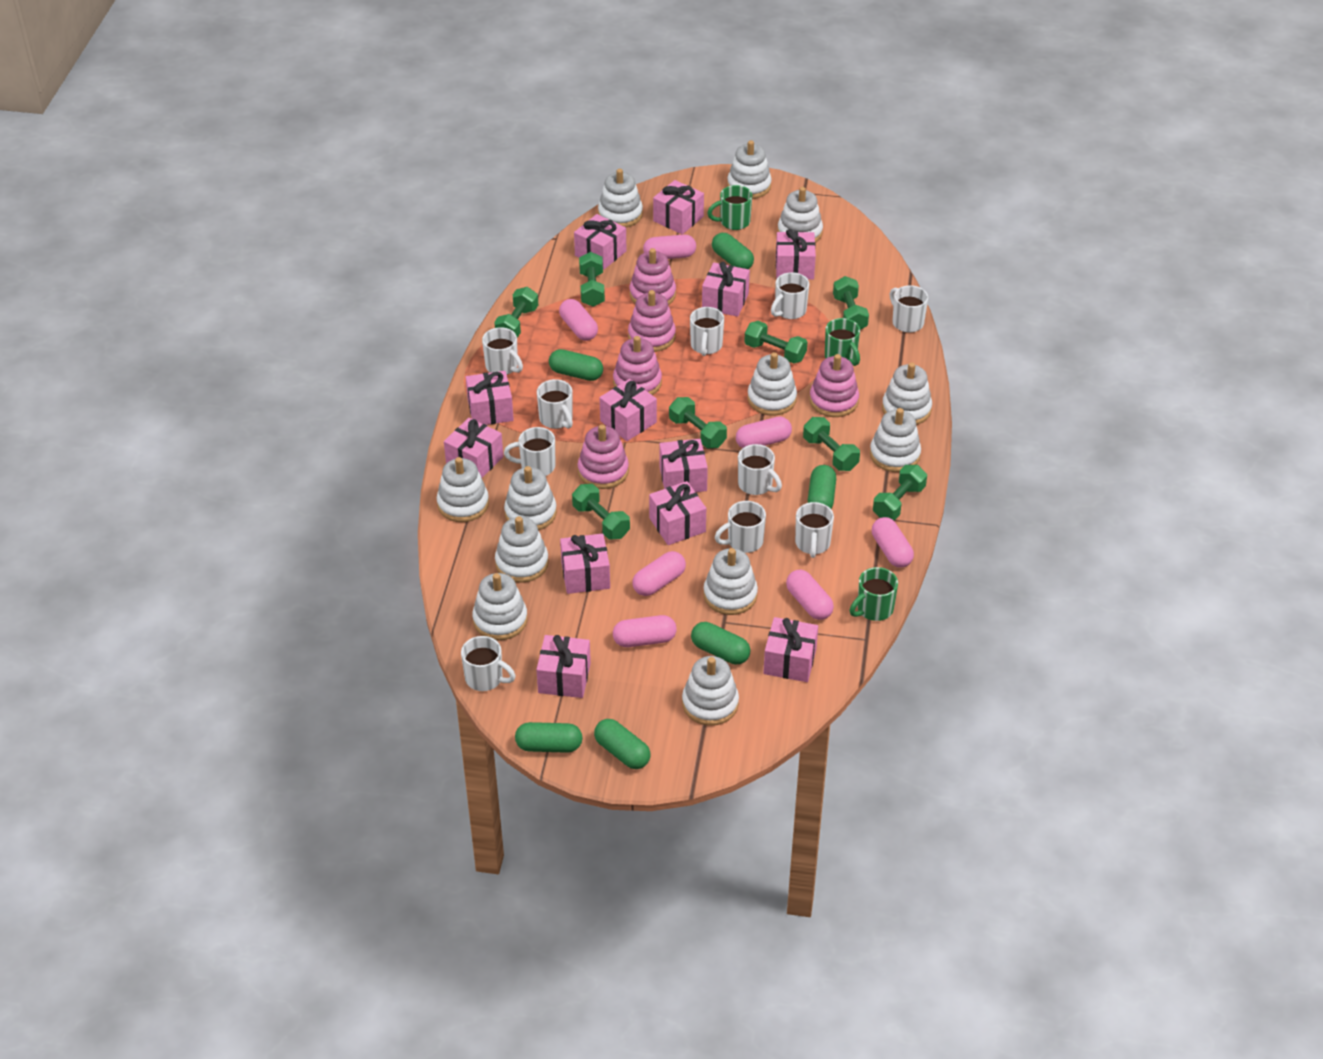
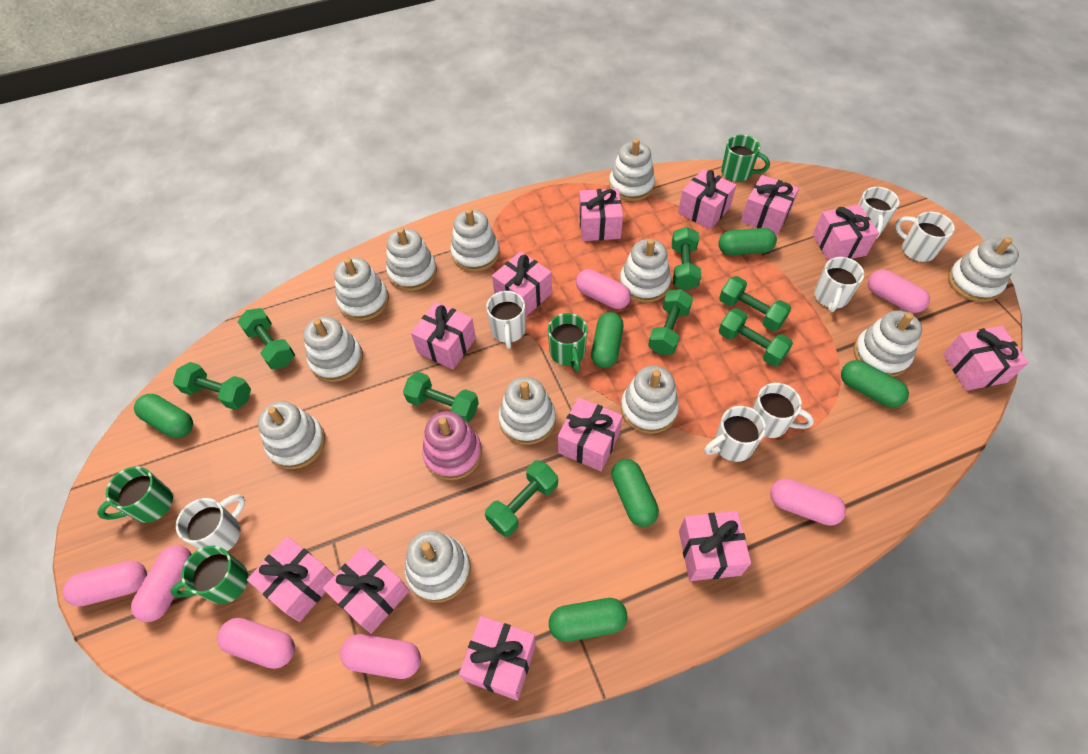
green mug: [707,185,752,230] [825,318,860,366] [850,567,898,621] = 3 -> [97,466,173,523] [171,546,248,604] [548,313,588,372] [721,135,770,182] = 4
pink stacking toy: [578,424,629,489] [613,336,662,395] [628,290,676,352] [629,248,676,305] [810,354,859,417] = 5 -> [422,411,482,480] = 1
white mug: [461,636,516,691] [482,327,523,375] [504,427,555,476] [537,379,573,429] [690,307,724,356] [715,501,766,553] [738,444,782,495] [771,272,809,319] [795,502,834,558] [890,285,928,333] = 10 -> [176,494,245,551] [486,291,526,349] [705,406,766,462] [752,383,814,438] [814,257,864,312] [858,187,899,239] [895,212,955,262] = 7

